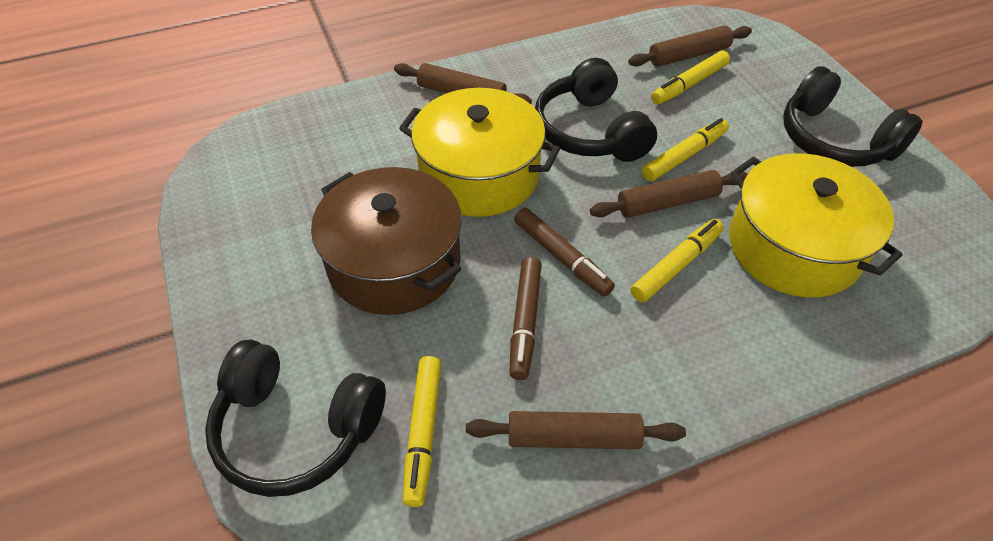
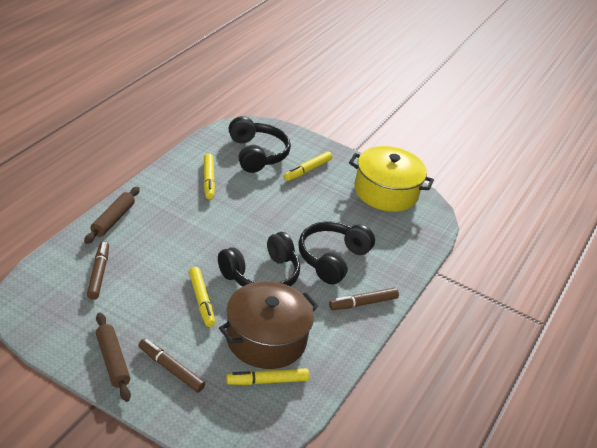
brown marker: [509,257,542,380] [514,208,615,297] = 2 -> [87,241,109,300] [139,338,205,392] [329,287,399,310] = 3
brown rolling pin: [394,63,532,104] [466,411,686,449] [590,170,747,218] [628,25,752,67] = 4 -> [84,187,140,244] [96,313,131,402] = 2
yellow pot: [399,88,560,217] [729,153,903,298] = 2 -> [349,146,434,212] = 1

